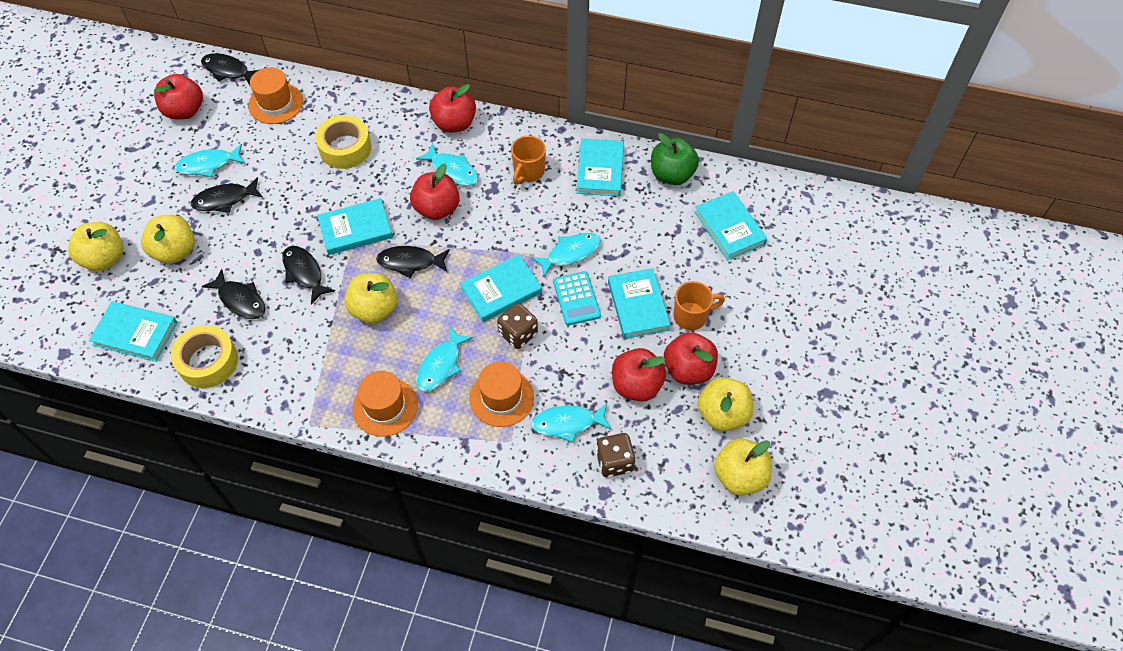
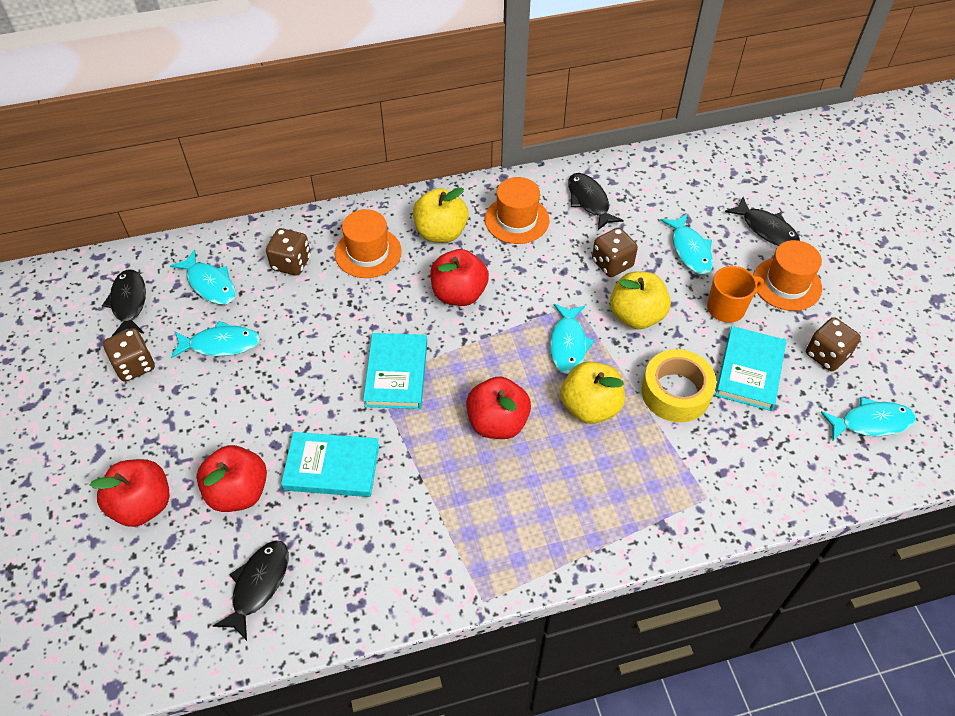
black fish: [190,177,263,213] [201,53,258,85] [202,269,265,319] [283,246,335,304] [376,246,450,278] = 5 -> [102,269,146,337] [213,541,289,641] [568,173,624,230] [725,197,800,246] = 4
brown dice: [497,303,538,349] [596,433,635,477] = 2 -> [103,328,155,382] [266,228,311,276] [592,228,638,277] [806,317,861,371] = 4
green apple: [651,133,699,185] = 1 -> none = 0
orange mug: [511,135,546,185] [674,281,725,330] = 2 -> [707,266,764,323] = 1
red apple: [154,74,203,120] [410,164,460,220] [429,84,476,132] [612,348,666,402] [664,332,718,385] = 5 -> [90,459,170,527] [197,445,267,512] [430,249,489,306] [466,376,531,439] = 4
turquoise book: [89,301,177,362] [317,198,393,255] [460,255,542,322] [577,138,624,196] [608,268,670,339] [695,191,767,260] = 6 -> [281,432,379,497] [363,333,427,409] [715,326,786,411] = 3
turquoise calculator: [553,271,601,325] = 1 -> none = 0
yellow apple: [68,222,123,271] [141,215,195,264] [344,273,398,324] [697,377,753,431] [714,439,772,495] = 5 -> [413,188,469,243] [561,362,625,424] [610,271,671,329] = 3
yellow tape: [171,325,238,388] [315,115,371,169] = 2 -> [641,349,716,422] = 1

